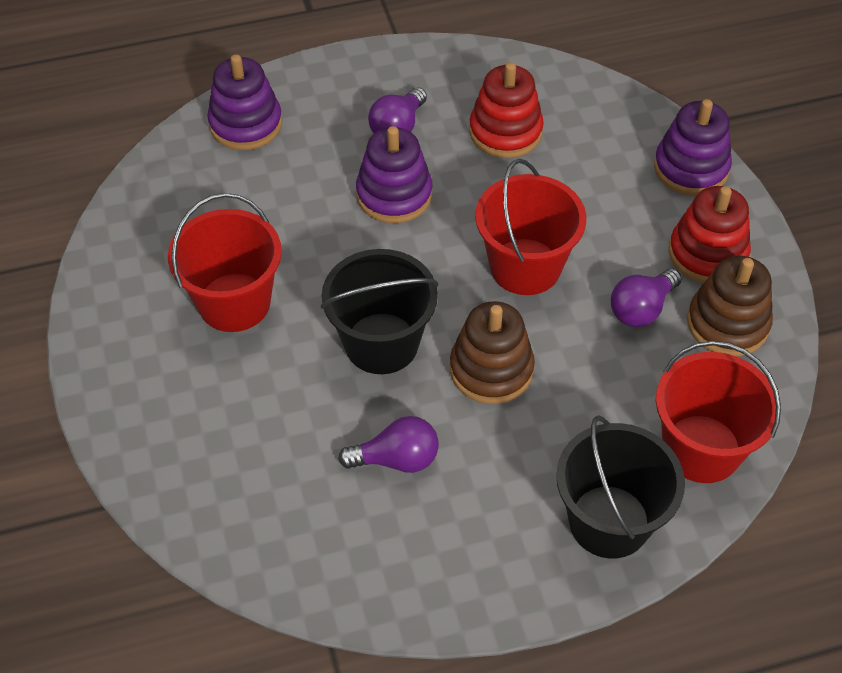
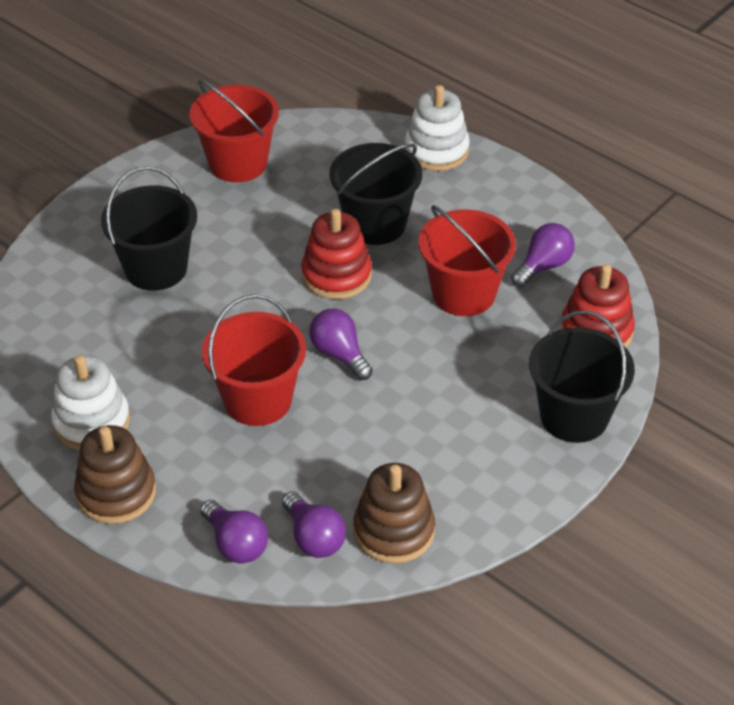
black bucket: [321,249,438,374] [556,415,685,558] = 2 -> [101,166,197,291] [329,143,422,245] [529,310,635,443] = 3
purple light bulb: [338,416,439,473] [368,87,427,133] [611,268,682,327] = 3 -> [200,500,268,564] [282,491,346,558] [309,308,373,380] [511,223,575,287] = 4
purple stacking toy: [207,54,282,150] [356,126,432,223] [654,99,732,196] = 3 -> none = 0
white stacking toy: none = 0 -> [51,355,130,450] [405,85,470,171] = 2

